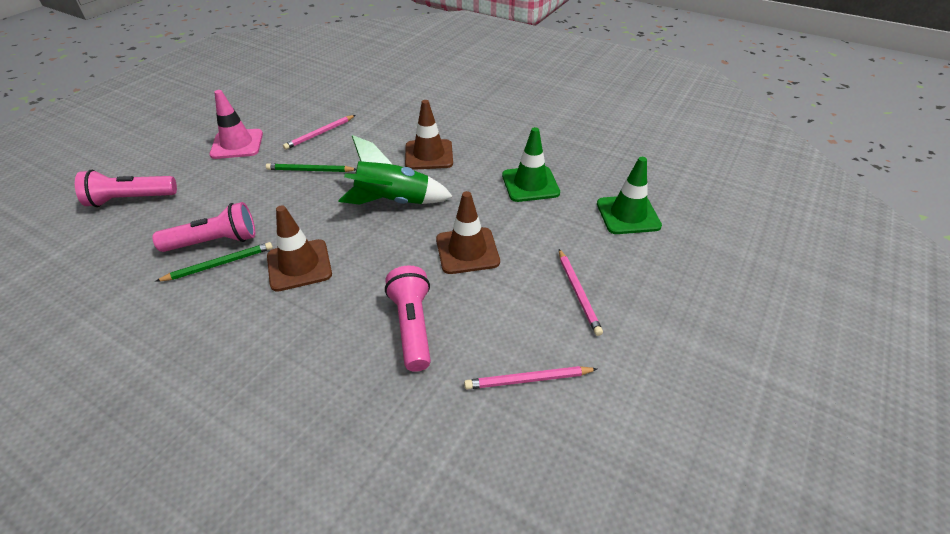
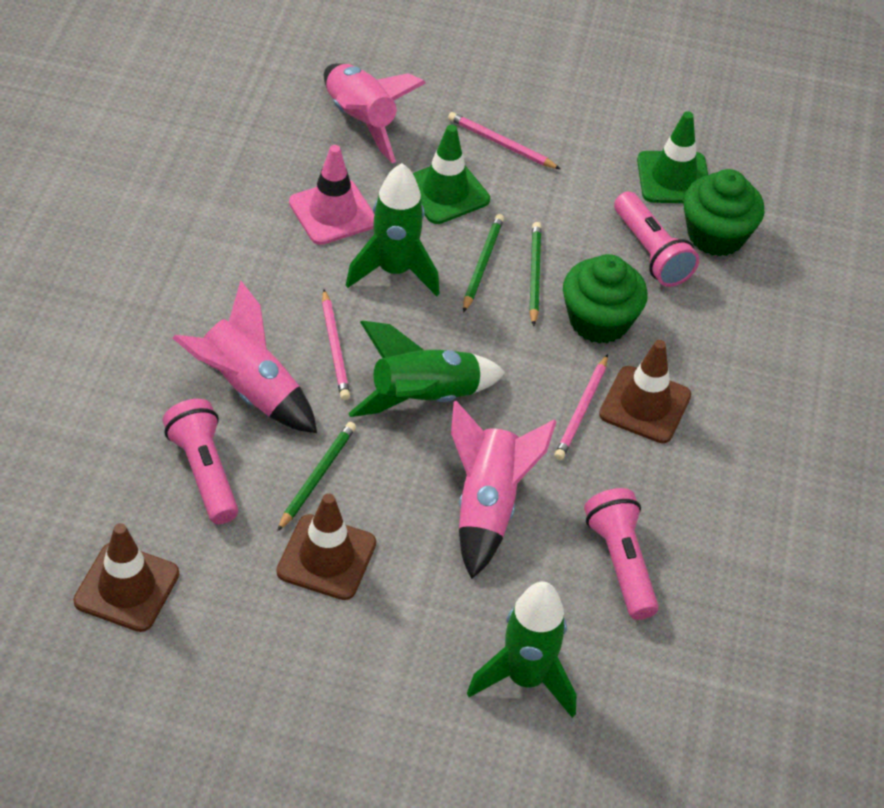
green cupcake: none = 0 -> [563,254,648,344] [684,169,764,256] = 2
green pencil: [155,242,273,282] [266,163,356,172] = 2 -> [277,422,356,531] [463,214,504,313] [529,222,542,326] = 3
green rocket: [338,135,453,205] = 1 -> [346,163,440,296] [348,321,506,417] [467,582,577,718] = 3
pink rocket: none = 0 -> [172,281,317,433] [324,63,426,163] [451,401,557,579] = 3

